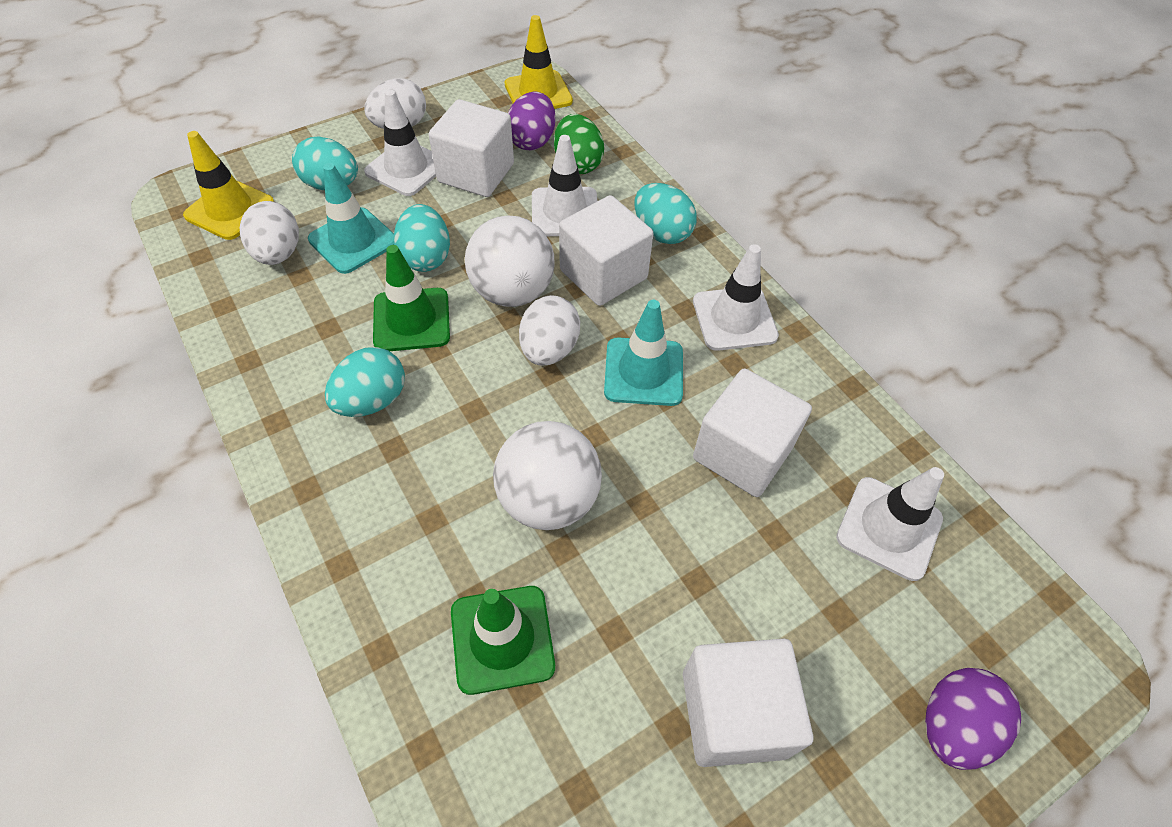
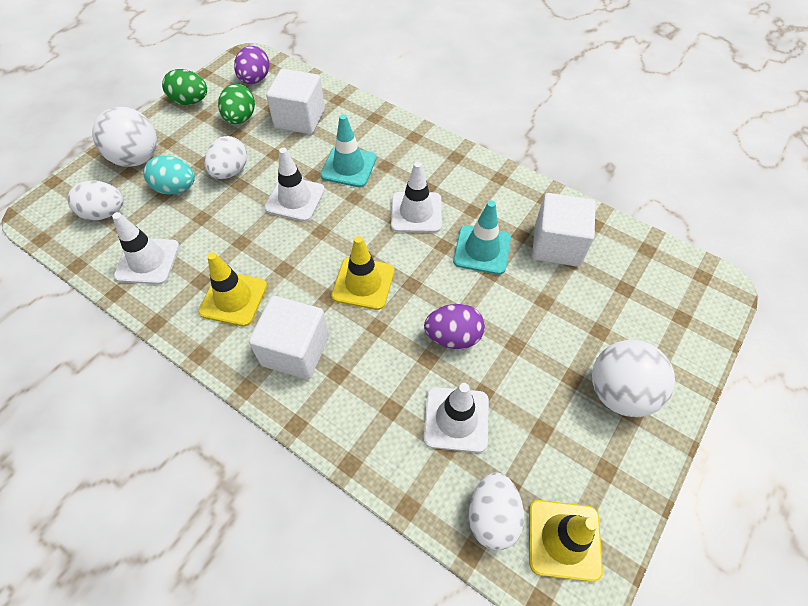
green egg: [554,114,604,174] = 1 -> [162,69,207,105] [218,84,255,124] = 2
green traffic cone: [373,245,450,351] [451,586,555,695] = 2 -> none = 0
turquoise egg: [292,136,358,190] [325,347,405,417] [394,204,450,272] [635,183,697,244] = 4 -> [143,155,195,195] = 1
white cube: [429,99,514,197] [559,195,653,306] [683,639,813,767] [693,368,812,497] = 4 -> [249,296,329,380] [266,69,325,134] [532,193,595,267] = 3
yellow traffic cone: [183,131,274,240] [505,15,573,109] = 2 -> [198,252,267,326] [331,236,394,310] [529,500,603,582] = 3

